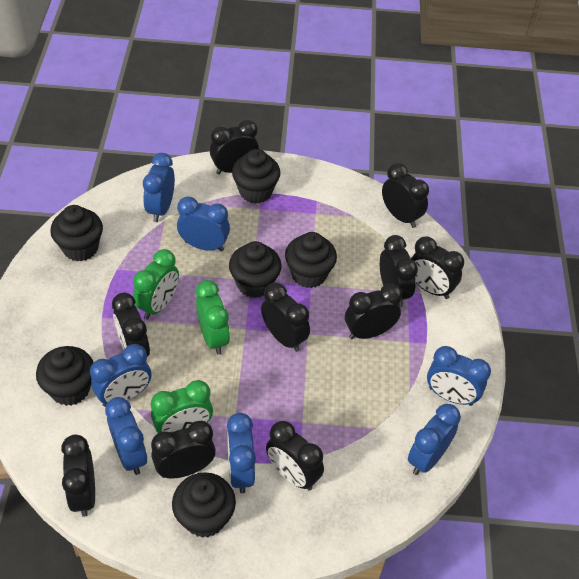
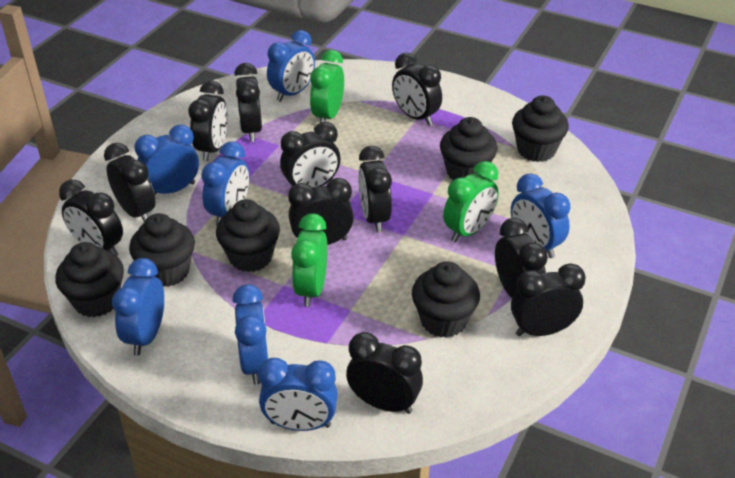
black clock: [61,435,95,517] [112,293,150,357] [151,421,216,479] [210,120,259,175] [261,283,310,352] [266,421,324,491] [345,284,402,339] [380,235,418,307] [382,163,429,228] [411,236,464,299] = 10 -> [59,180,123,256] [104,143,155,223] [188,81,228,161] [234,63,262,142] [280,122,340,188] [288,178,354,245] [346,332,423,414] [358,146,392,232] [392,52,442,126] [495,218,548,298] [511,263,586,336] = 11

